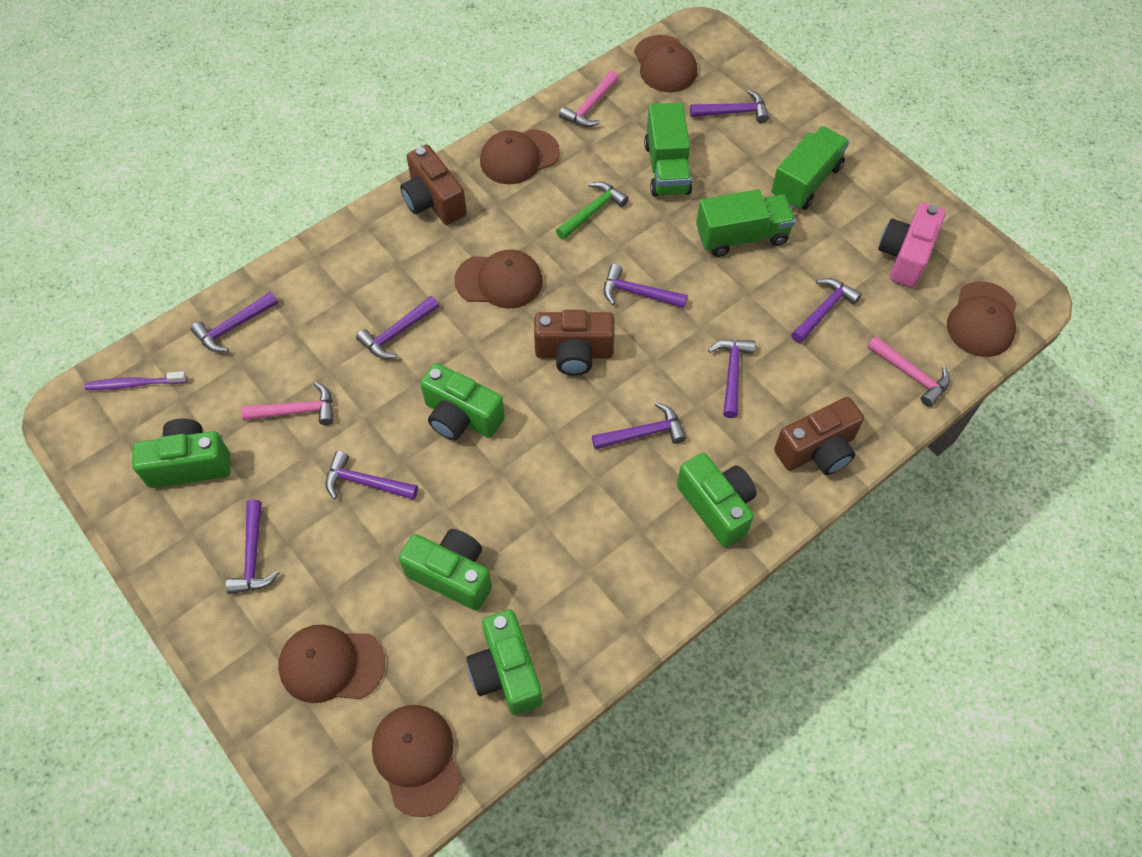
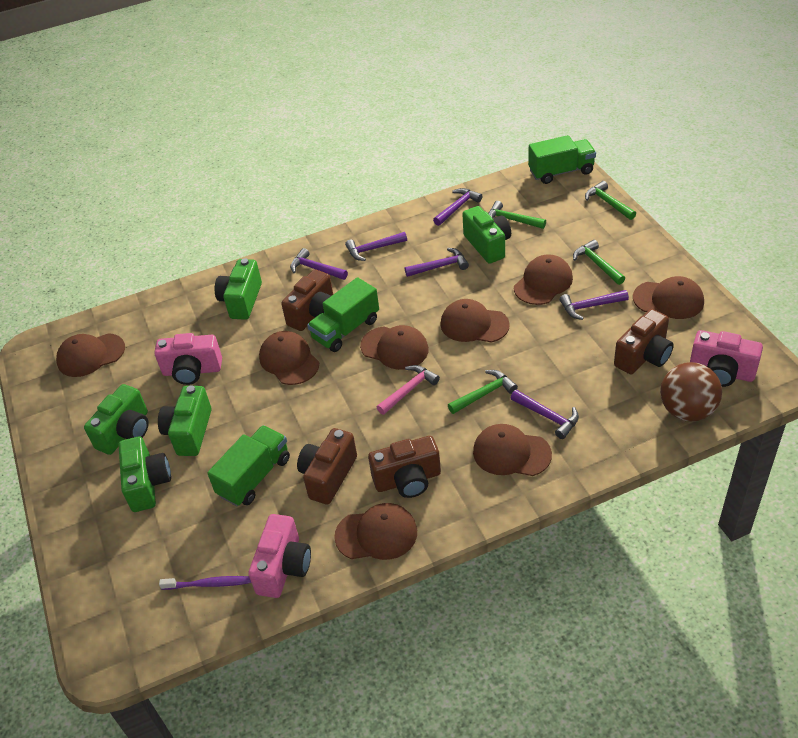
brown ball: none = 0 -> [660,362,722,421] = 1
brown camera: [400,145,467,225] [534,310,615,375] [774,397,864,475] = 3 -> [281,269,333,331] [297,428,357,505] [368,436,441,498] [614,309,674,374] = 4
brown cap: [278,624,385,703] [372,705,461,817] [454,250,543,309] [480,129,560,184] [634,35,697,92] [947,281,1017,357] = 6 -> [56,333,125,377] [259,331,319,385] [334,503,417,560] [360,325,429,370] [440,299,510,343] [473,424,552,476] [514,254,573,305] [633,276,704,319] = 8
green hammer: [556,182,629,240] = 1 -> [448,370,518,414] [488,201,546,229] [573,240,625,285] [585,181,636,220] = 4
pink camera: [878,203,946,287] = 1 -> [154,333,222,385] [248,514,311,598] [690,330,763,387] = 3
pink hammer: [241,382,334,425] [559,71,619,127] [867,336,950,407] = 3 -> [377,365,440,415] = 1
purple hammer: [191,292,278,352] [226,500,279,594] [326,451,418,500] [356,296,439,359] [592,402,686,450] [604,264,688,308] [690,90,769,123] [708,339,755,418] [791,278,862,343] = 9 -> [290,248,348,280] [345,232,407,261] [405,248,469,277] [433,188,482,226] [511,390,579,439] [560,290,629,320] = 6

